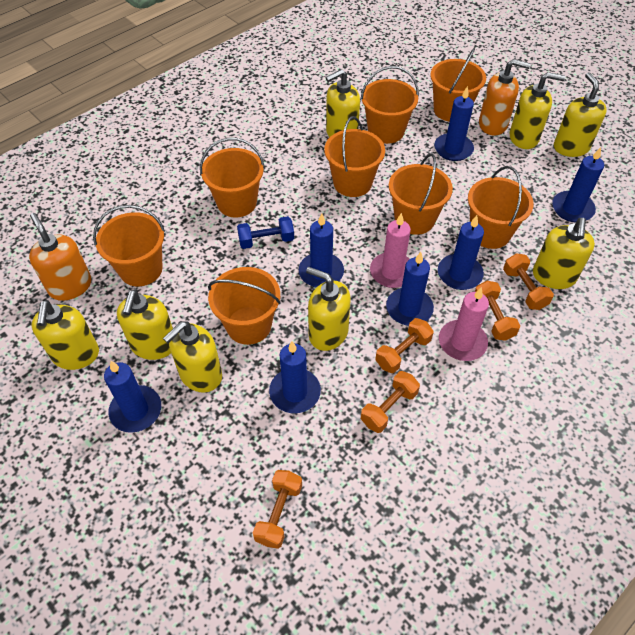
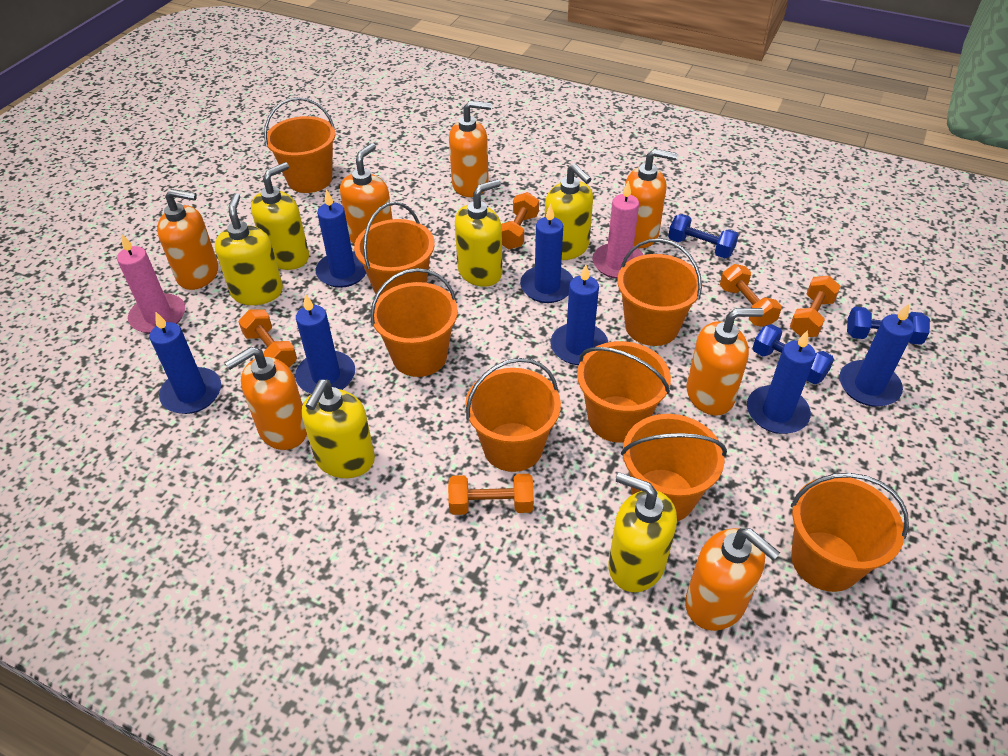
blue dumbbell: [237,216,294,249] = 1 -> [668,214,739,258] [753,324,834,384] [847,307,930,345] = 3
orange soap dispenser: [29,213,91,301] [479,59,531,136] = 2 -> [157,189,218,290] [225,347,307,450] [340,143,392,244] [449,101,491,197] [625,149,678,248] [685,528,780,631] [687,308,764,415] = 7
yellow soap dispenser: [32,300,99,370] [117,290,173,360] [163,321,222,393] [306,267,351,351] [326,69,360,138] [510,72,565,149] [533,218,595,289] [554,72,607,157] = 8 -> [215,193,283,305] [251,162,309,270] [302,380,375,478] [455,179,502,287] [545,164,593,260] [608,472,677,592] = 6

